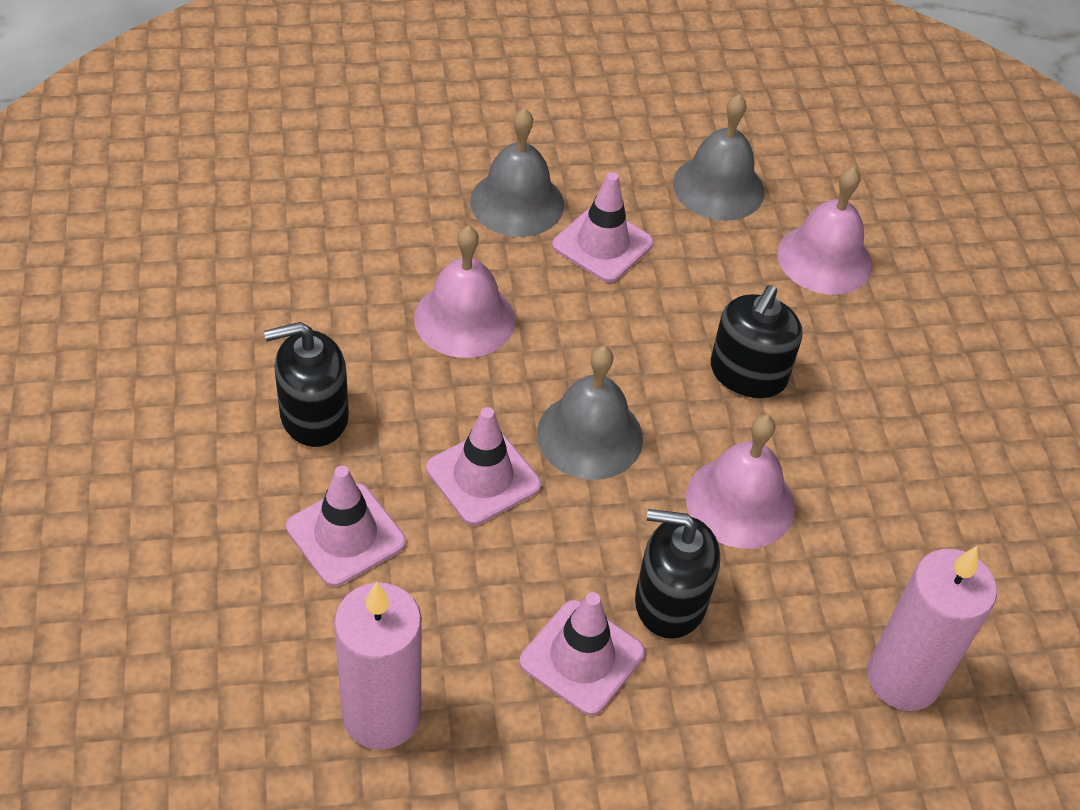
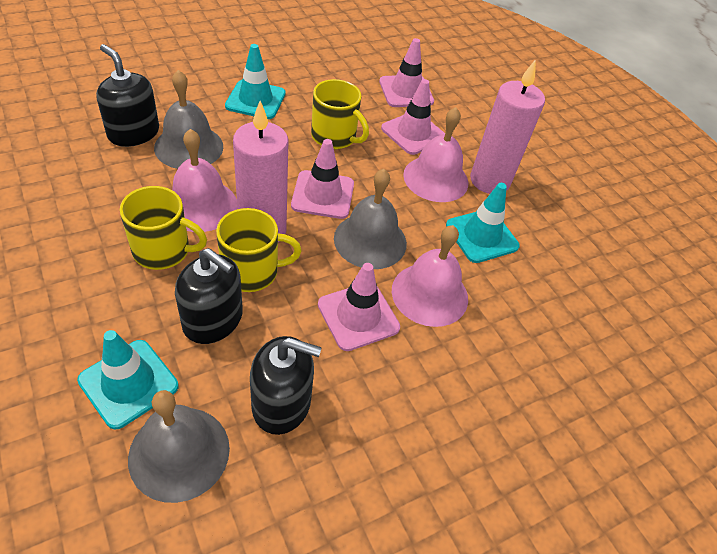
turquoise traffic cone: none = 0 -> [77,330,179,430] [225,44,286,119] [446,183,520,263] = 3
yellow mug: none = 0 -> [120,186,207,270] [216,208,302,292] [311,79,369,149] = 3

